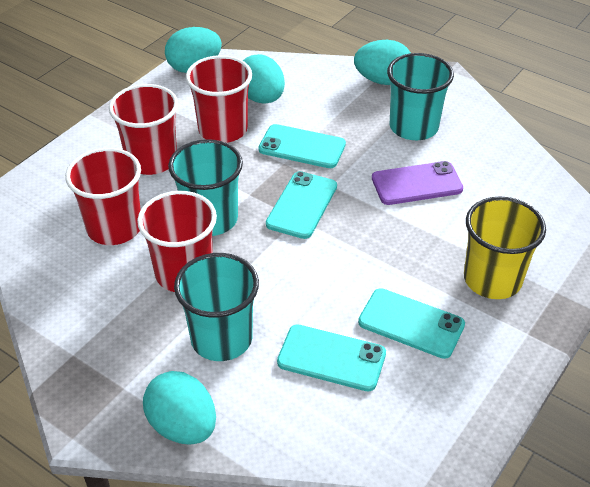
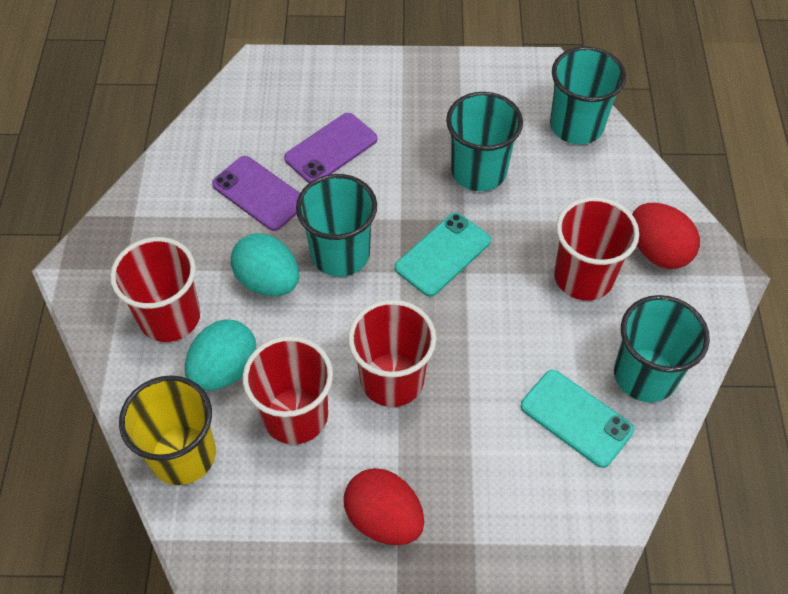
purple phone: [372,161,463,205] = 1 -> [212,156,300,231] [284,113,377,183] = 2
red egg: none = 0 -> [344,468,424,545] [632,203,700,269] = 2
turquoise cup: [168,139,243,236] [174,253,259,361] [387,53,454,140] = 3 -> [296,174,377,277] [446,92,523,191] [550,47,626,144] [614,295,710,402] = 4
turquoise egg: [143,371,216,445] [165,27,222,73] [243,54,285,104] [354,40,411,85] = 4 -> [185,320,257,391] [231,234,299,296] = 2
turquoise phone: [258,124,346,168] [266,171,337,239] [277,325,386,391] [358,288,465,359] = 4 -> [395,213,491,297] [521,370,634,468] = 2

